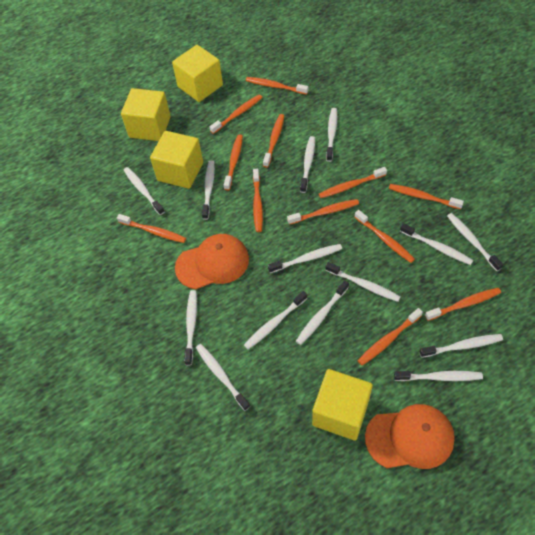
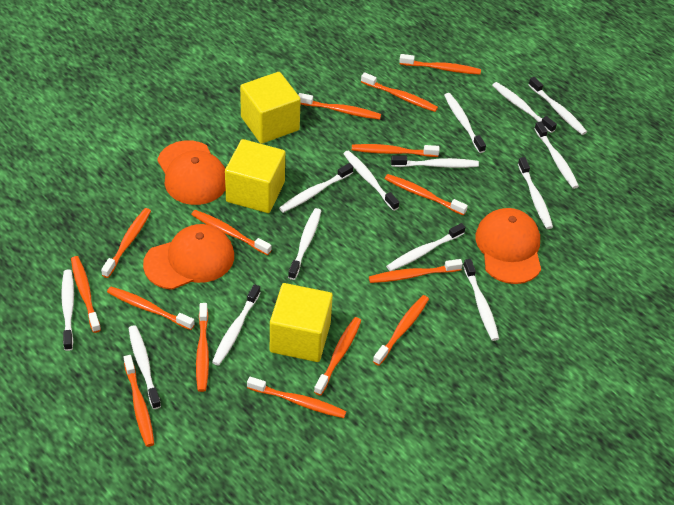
orange cap: [175,234,249,289] [365,404,455,469] = 2 -> [143,224,234,290] [157,140,225,205] [475,208,541,284] = 3
orange toothbrush: [117,214,186,243] [210,95,262,134] [224,134,243,191] [246,77,308,95] [253,169,263,232] [263,114,284,168] [287,199,359,225] [319,167,387,198] [355,210,415,263] [358,308,423,365] [389,184,464,209] [425,288,501,321] = 12 -> [71,256,101,333] [101,208,151,278] [107,286,195,330] [124,355,154,447] [191,210,271,255] [196,303,209,392] [247,377,347,418] [299,93,381,120] [314,317,362,396] [352,144,440,157] [361,72,438,112] [369,259,463,283] [373,295,429,366] [385,174,468,216] [399,54,481,75] = 15
yellow cube: [121,88,171,141] [150,131,203,189] [172,45,223,102] [312,369,373,441] = 4 -> [225,139,285,213] [240,72,301,144] [270,283,333,362] = 3

